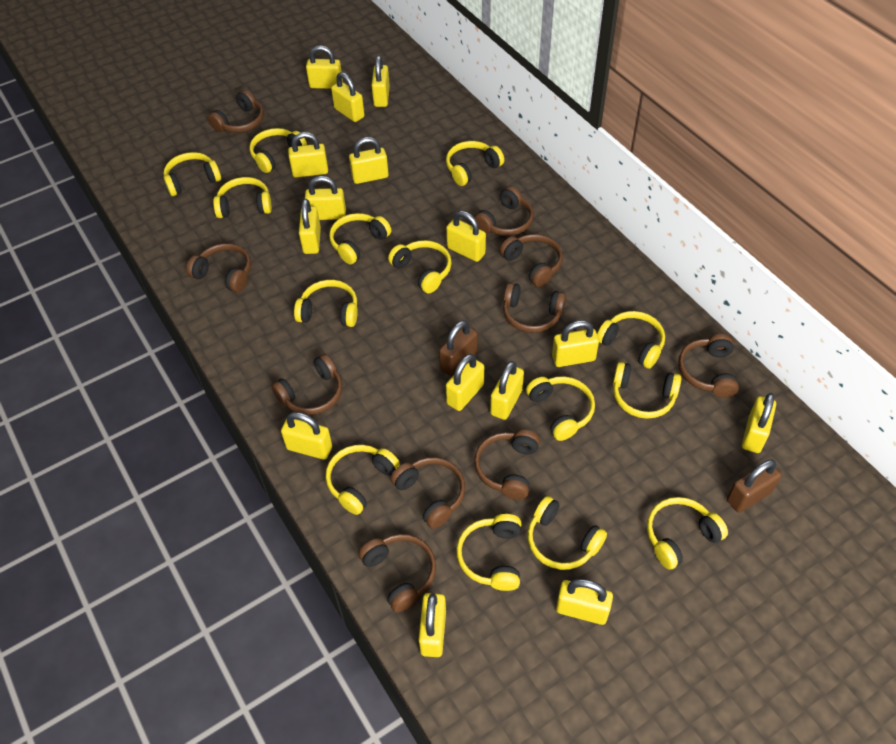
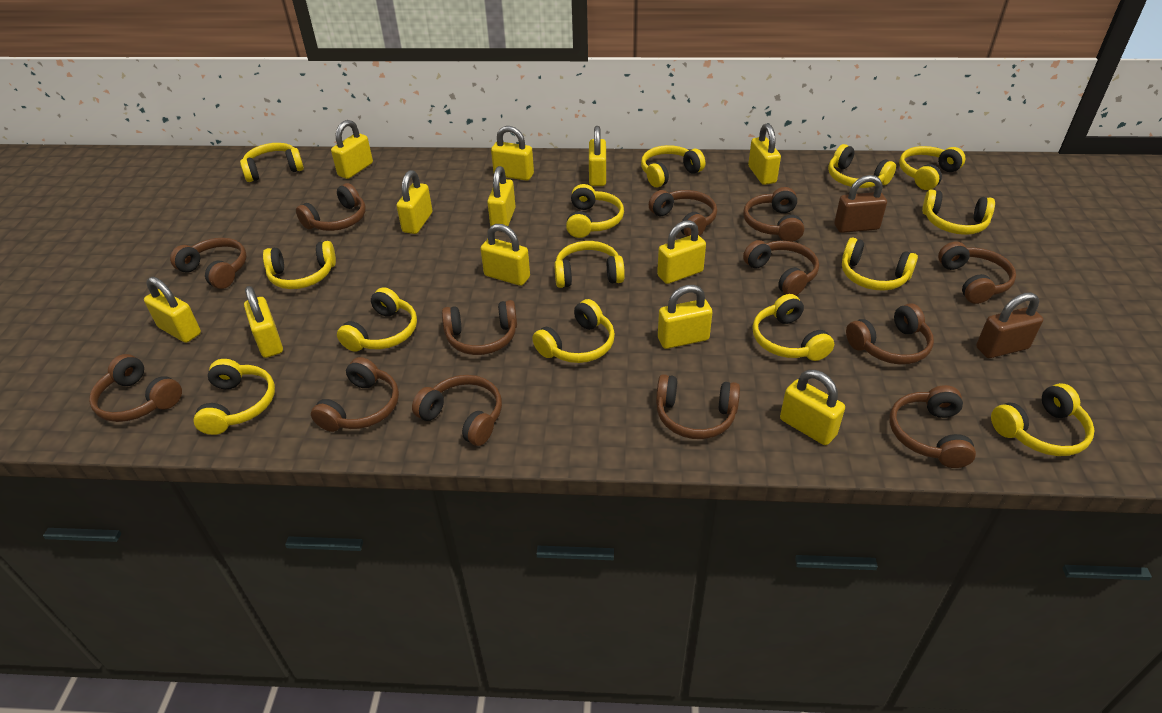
brown headphones: [186,243,251,293] [208,90,264,133] [271,354,342,415] [359,534,436,613] [390,457,465,529] [474,186,534,236] [474,430,540,500] [500,234,563,287] [503,282,566,333] [678,334,739,398] = 10 -> [89,354,182,422] [170,238,247,289] [296,183,366,231] [311,357,399,432] [412,375,502,446] [442,300,517,355] [649,190,717,237] [656,374,740,439] [743,187,804,242] [743,240,819,295] [846,303,934,364] [889,385,976,468] [938,242,1016,304] = 13
yellow padlock: [281,412,332,460] [288,132,328,178] [299,199,321,254] [305,176,346,220] [306,45,343,89] [331,72,365,122] [349,137,389,184] [371,56,390,107] [419,593,446,657] [446,211,486,262] [446,354,484,411] [490,361,524,420] [552,320,599,367] [556,579,613,625] [742,393,776,453] = 15 -> [144,277,201,343] [244,286,283,358] [331,120,373,179] [397,170,433,234] [480,224,530,286] [487,166,516,227] [491,126,534,181] [589,126,606,186] [657,220,706,284] [658,285,713,349] [748,123,781,185] [780,370,845,445] = 12

